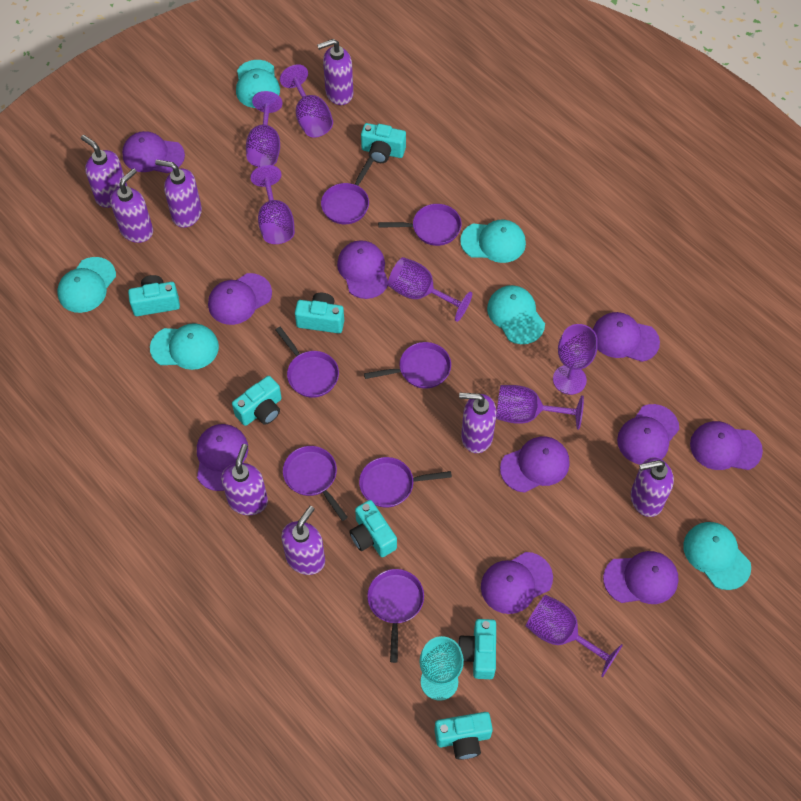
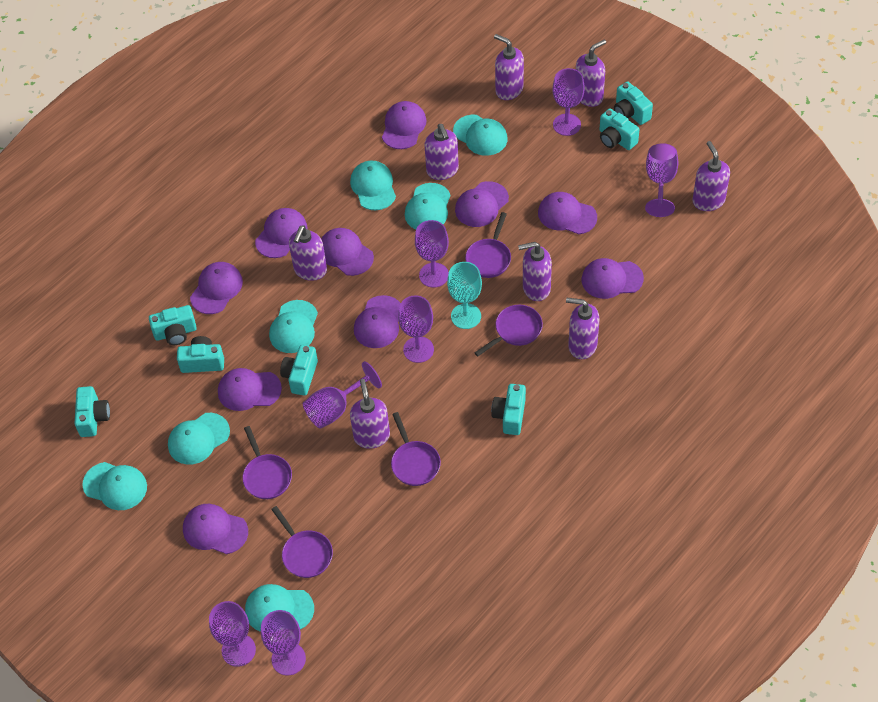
purple pan: [275,327,339,398] [283,446,348,521] [321,158,374,224] [359,457,452,507] [364,342,451,389] [367,569,424,663] [378,204,462,246] = 7 -> [242,426,292,499] [271,506,333,578] [391,412,441,486] [465,212,511,278] [474,305,543,357] = 5
turquoise cap: [57,257,116,313] [150,323,219,370] [236,60,280,108] [460,220,526,263] [487,285,545,344] [683,522,751,590] = 6 -> [82,462,147,510] [168,413,230,465] [245,584,314,632] [269,300,318,353] [350,161,396,210] [405,183,451,230] [453,115,508,156] = 7

